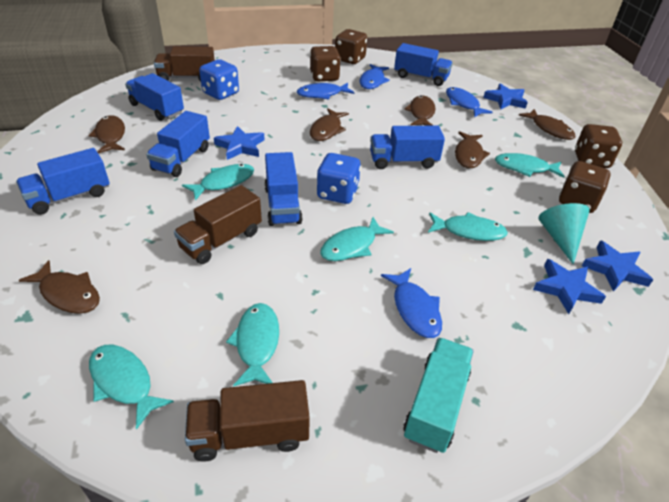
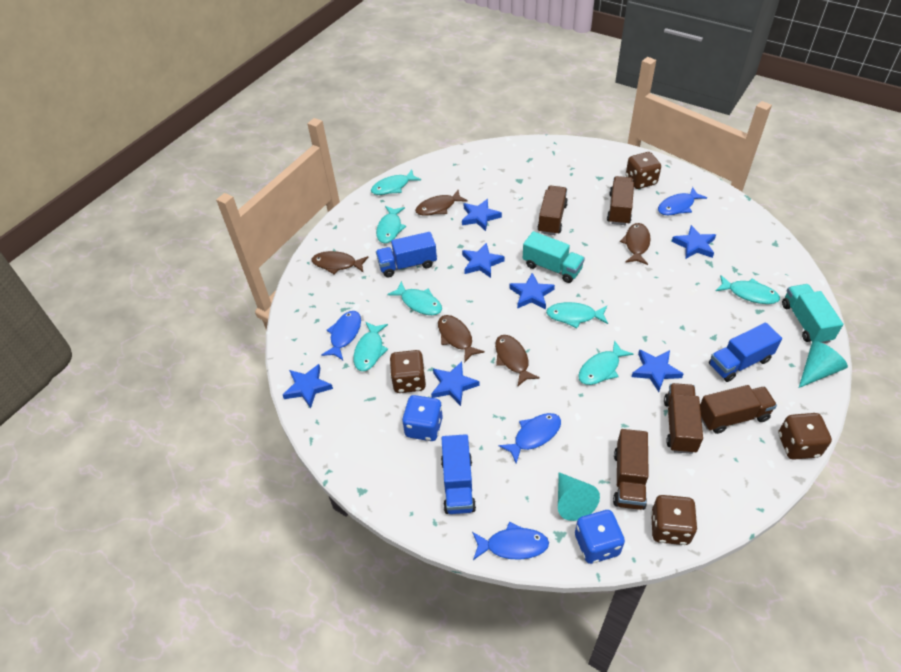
blue star: [214,126,265,160] [483,84,528,110] [533,259,606,314] [582,240,653,292] = 4 -> [283,364,333,408] [431,361,479,406] [462,199,502,231] [462,243,504,278] [509,273,555,309] [632,349,684,392] [672,225,716,259] = 7
blue truck: [16,148,110,215] [125,73,184,121] [146,111,210,177] [264,152,302,226] [370,126,445,169] [394,43,453,86] = 6 -> [376,232,437,277] [441,434,476,514] [709,323,782,382] = 3
brown fish: [19,260,100,314] [88,115,125,153] [310,108,349,141] [404,96,436,126] [455,131,490,168] [519,109,576,140] = 6 -> [312,251,369,274] [415,190,468,216] [438,315,485,363] [495,335,540,387] [620,223,651,265] = 5
brown truck: [154,46,215,81] [174,185,262,264] [185,380,310,462] = 3 -> [537,186,568,235] [607,176,634,225] [613,429,649,510] [664,383,703,454] [700,385,777,434] = 5
turquoise cone: [538,203,590,265] = 1 -> [558,472,600,521] [799,341,848,388] = 2
turquoise fish: [89,345,174,430] [182,164,254,201] [226,303,279,387] [320,217,394,261] [428,212,508,241] [495,153,565,178] = 6 -> [353,322,388,371] [371,169,421,195] [376,206,406,244] [387,281,442,315] [546,302,608,328] [578,340,633,385] [716,275,780,304] = 7
turquoise truck: [403,338,474,453] = 1 -> [523,231,585,283] [782,284,843,343] = 2

